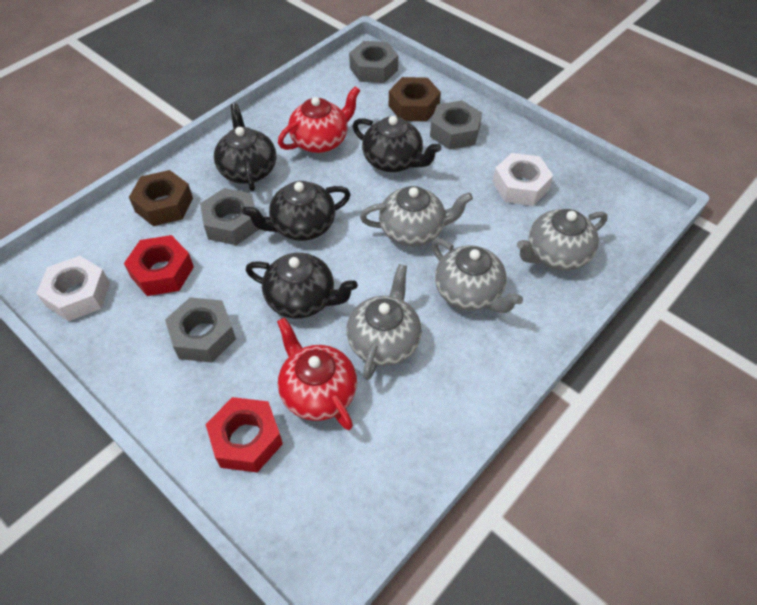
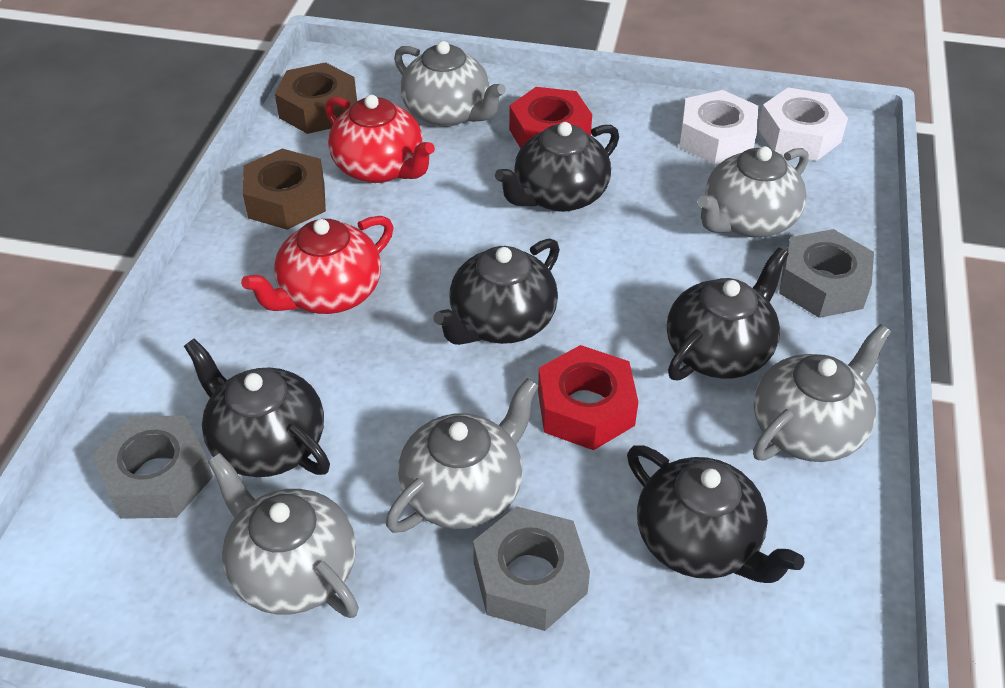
black teapot: [214,103,276,191] [242,181,351,241] [246,253,358,319] [353,116,441,172] = 4 -> [184,339,330,477] [433,238,560,345] [495,122,619,212] [627,445,805,583] [667,247,789,380] = 5
grey nut: [165,297,236,362] [200,188,259,245] [349,41,398,83] [430,100,482,150] = 4 -> [92,416,213,519] [473,506,590,631] [779,229,874,318] = 3
grey teapot: [347,264,422,380] [360,186,473,246] [432,238,523,313] [517,209,607,271] = 4 -> [208,453,359,618] [386,378,539,533] [394,41,506,127] [697,146,809,237] [753,324,891,462] = 5

